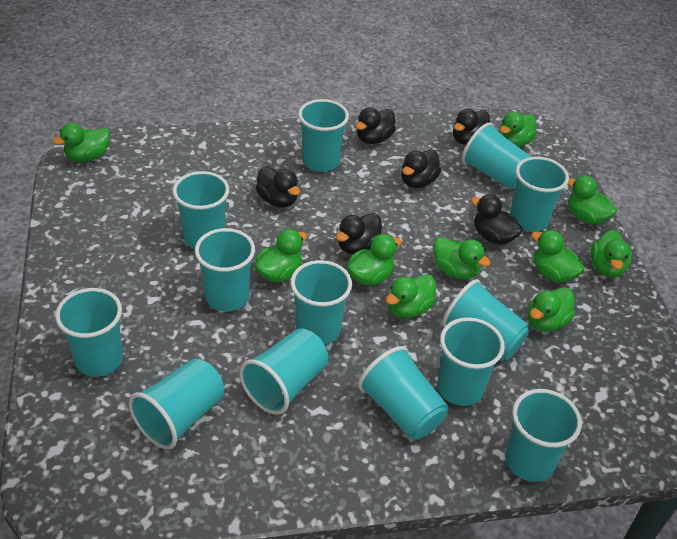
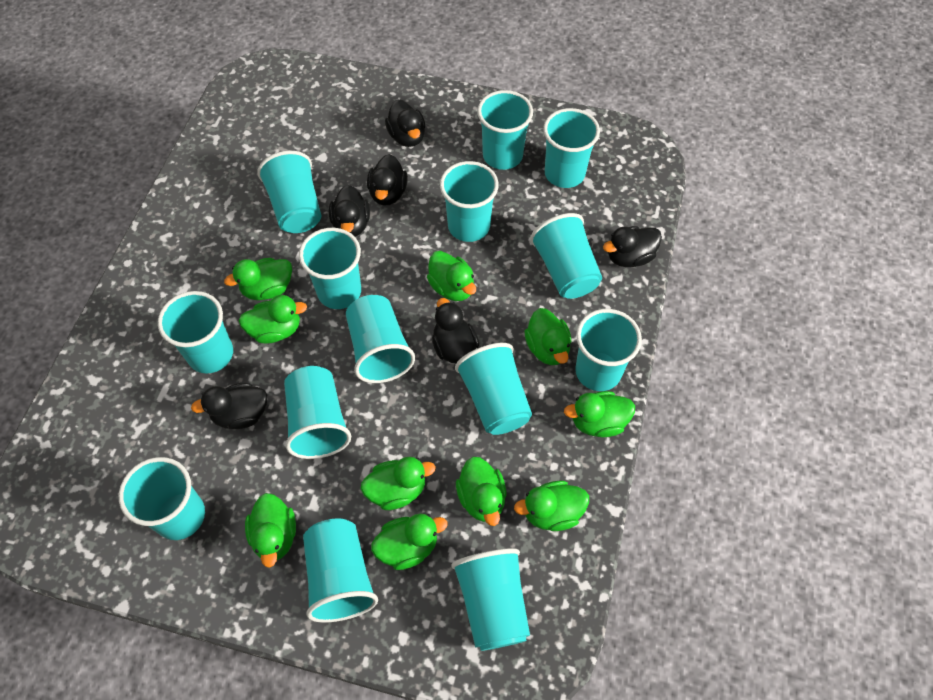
turquoise cup: [55,288,123,377] [129,358,224,449] [173,171,229,249] [195,228,255,312] [239,328,329,415] [291,260,352,345] [298,99,349,172] [358,346,448,439] [437,317,505,406] [442,279,530,362] [462,123,532,190] [505,389,582,482] [510,157,569,232] = 13 -> [119,457,205,540] [158,291,233,373] [257,151,321,233] [284,366,351,459] [299,228,361,309] [303,518,378,623] [346,295,415,383] [440,161,499,242] [451,548,530,651] [455,343,532,435] [477,90,533,170] [530,213,602,299] [543,108,600,188] [575,309,642,391] = 14

